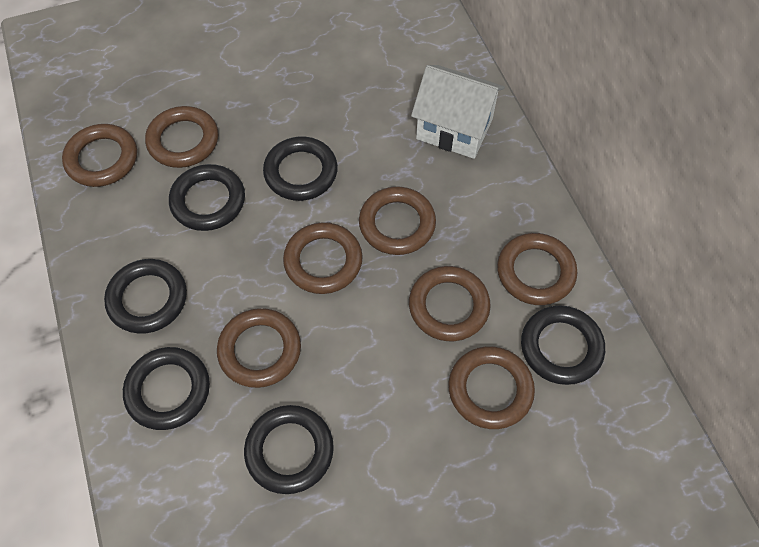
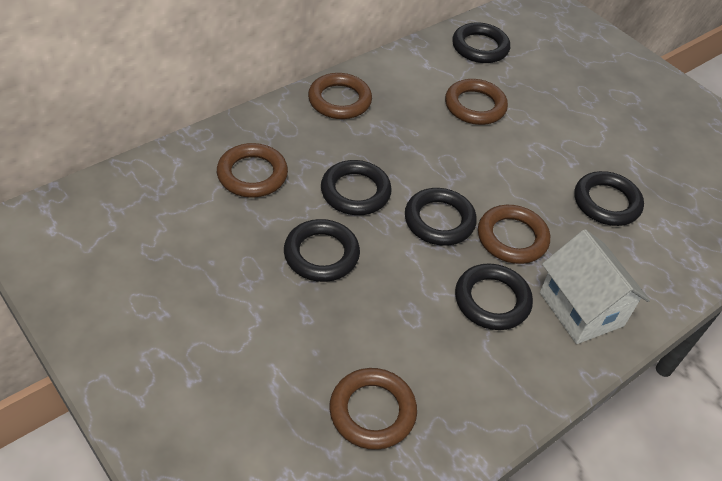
brown ring: [62,124,137,187] [145,106,218,168] [217,308,301,388] [283,222,363,294] [359,187,436,255] [409,266,491,341] [448,346,535,429] [497,233,577,305] = 8 -> [217,143,288,197] [308,73,372,119] [329,368,417,450] [445,79,508,125] [478,205,550,264] = 5

